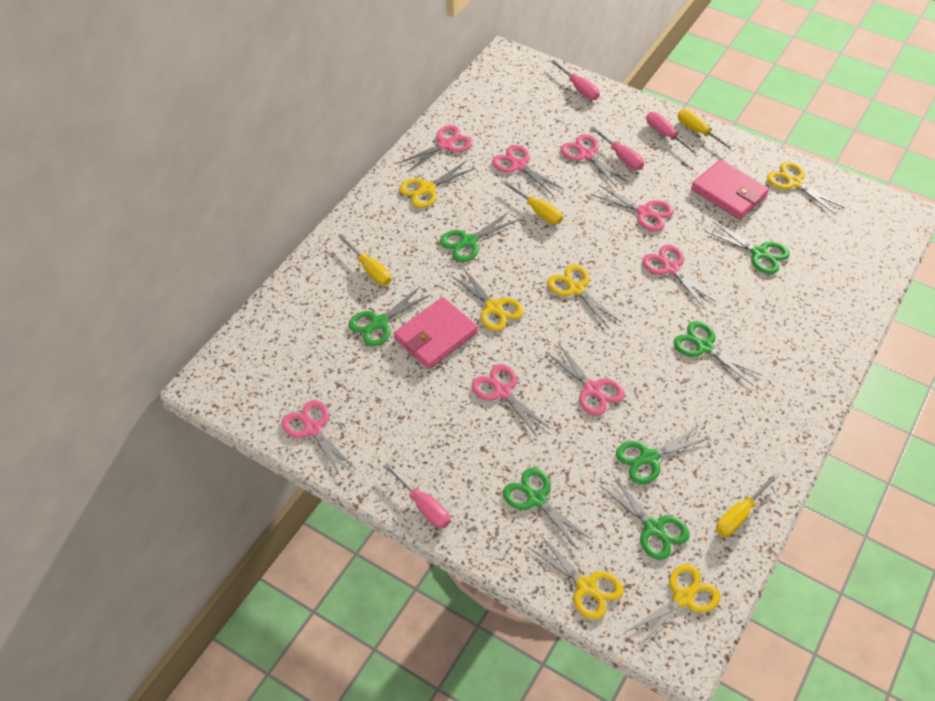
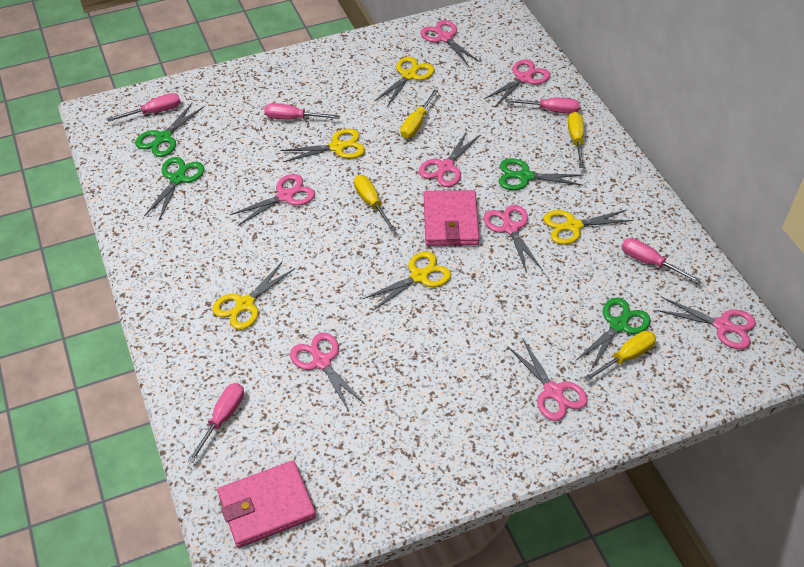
green scissors: [349,286,430,346] [440,211,518,262] [503,468,592,551] [599,475,690,560] [616,425,709,484] [673,321,762,385] [705,221,790,274] = 7 -> [135,103,204,157] [144,157,204,220] [499,158,584,190] [575,298,651,370] = 4
pink screwdriver: [384,463,450,529] [551,60,600,100] [590,126,644,170] [646,112,700,156] = 4 -> [107,93,181,122] [187,383,244,463] [264,103,339,120] [505,98,580,114] [622,238,701,283] = 5
yellow scissors: [399,161,476,208] [450,266,524,331] [527,533,624,620] [547,264,621,330] [624,564,720,648] [767,161,845,215] = 6 -> [212,261,295,330] [280,129,365,162] [363,251,452,311] [374,57,435,107] [543,209,634,245] = 5

